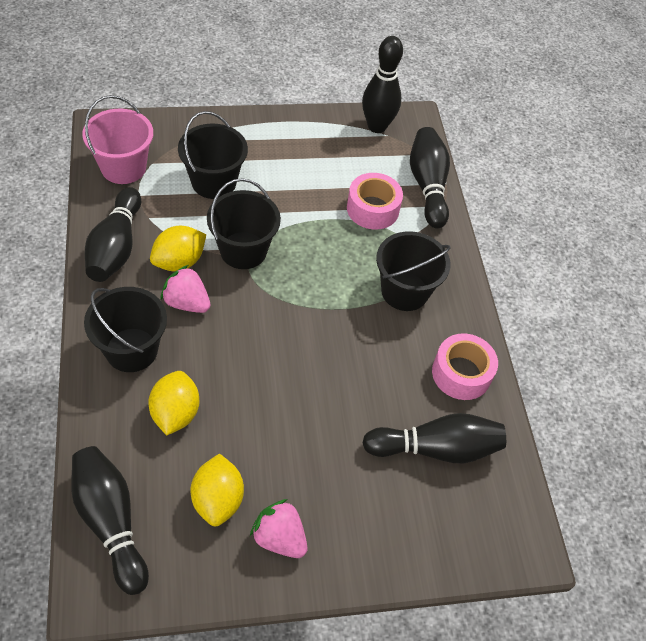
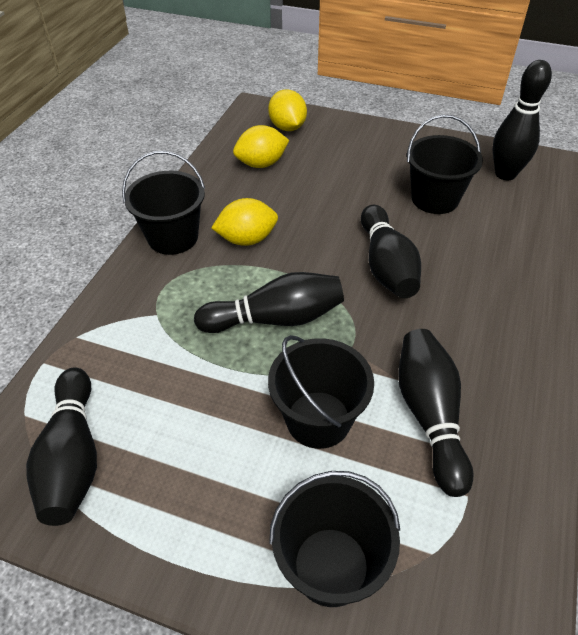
pink bucket: [82,95,153,184] = 1 -> none = 0
pink strawberry: [161,265,211,313] [250,499,307,558] = 2 -> none = 0
pink tape: [347,173,403,230] [432,333,498,400] = 2 -> none = 0

